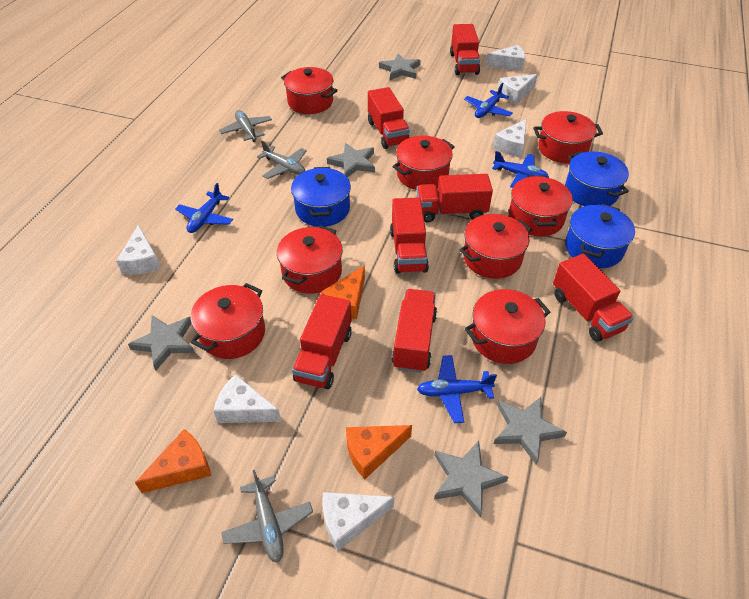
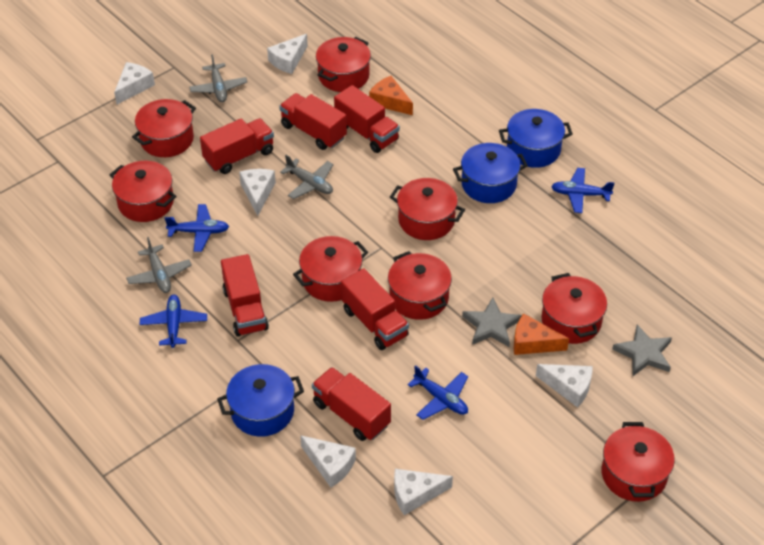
grey star: [128,315,195,370] [327,143,375,178] [379,53,421,80] [434,441,508,517] [494,397,567,465] = 5 -> [462,298,522,347] [612,325,672,376] = 2
orange cheese: [135,429,211,493] [321,265,365,319] [346,425,412,479] = 3 -> [369,76,413,115] [514,313,569,355] = 2
red truck: [292,294,352,389] [368,87,410,149] [390,198,429,274] [392,289,437,373] [416,174,493,222] [450,24,480,75] [553,254,634,342] = 7 -> [200,118,274,174] [221,254,269,337] [279,93,347,150] [312,367,391,441] [334,85,400,153] [341,268,409,350] = 6

